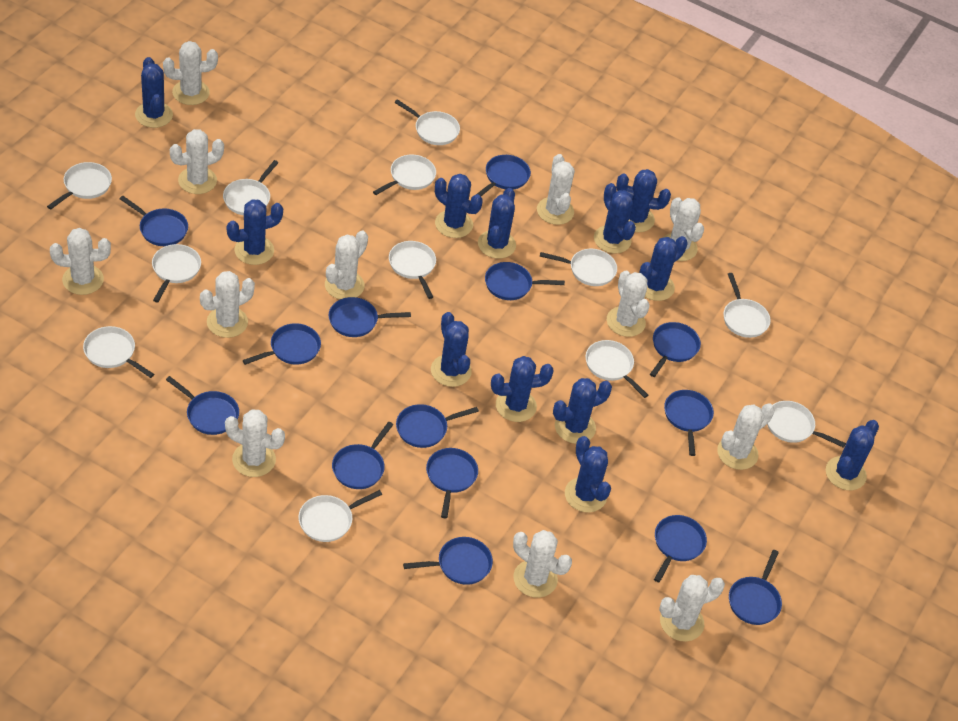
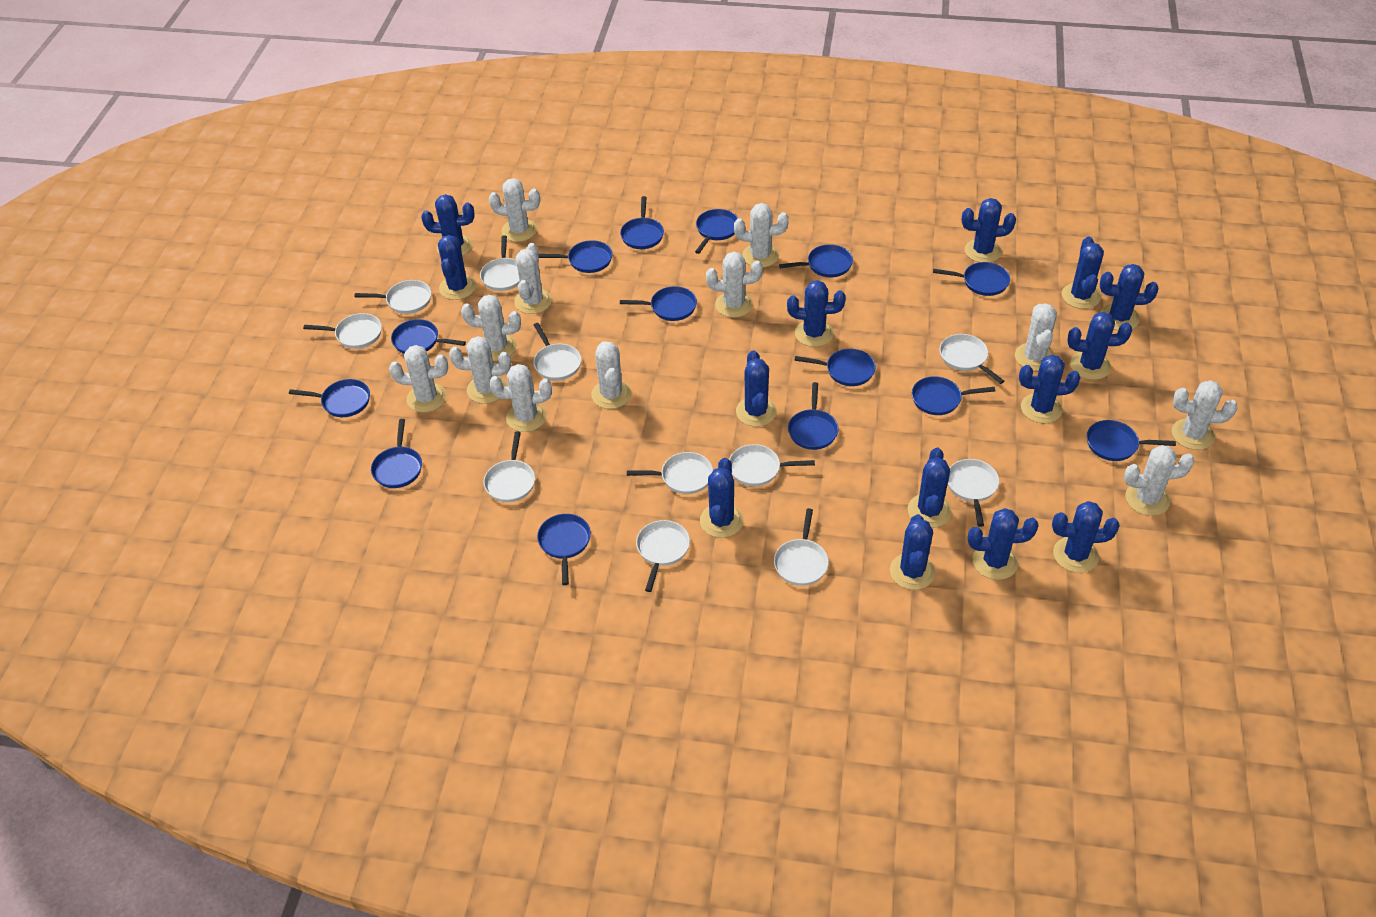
blue cactus: [135,57,173,128] [227,199,283,265] [431,312,472,387] [435,174,483,238] [478,188,516,259] [491,356,554,422] [553,378,612,444] [565,436,611,512] [594,183,636,254] [616,169,671,232] [639,236,688,301] [826,420,879,490] = 12 -> [421,194,475,256] [438,235,476,300] [700,458,743,538] [736,350,777,427] [787,280,846,347] [890,514,936,590] [908,448,952,528] [962,198,1016,263] [968,508,1039,580] [1019,355,1080,423] [1052,501,1120,573] [1062,237,1104,309] [1067,312,1132,380] [1100,264,1159,330] = 14
white pan: [47,162,112,209] [83,326,154,378] [152,244,201,303] [223,160,279,215] [298,490,382,542] [373,154,436,195] [389,241,436,299] [394,99,460,145] [540,249,617,286] [585,340,649,398] [723,273,771,338] [767,401,846,448] = 12 -> [303,313,382,349] [355,280,431,314] [480,235,520,291] [483,431,535,502] [534,323,581,381] [627,452,713,494] [636,520,690,592] [729,444,815,486] [774,508,829,586] [939,334,1004,384] [948,459,999,527] = 11

